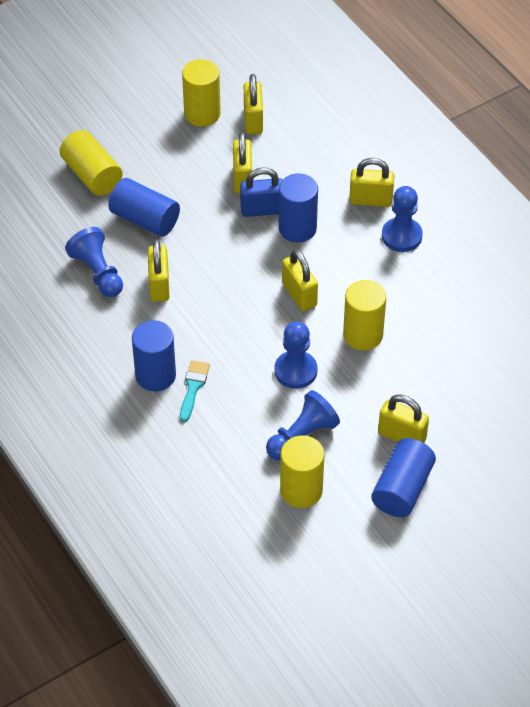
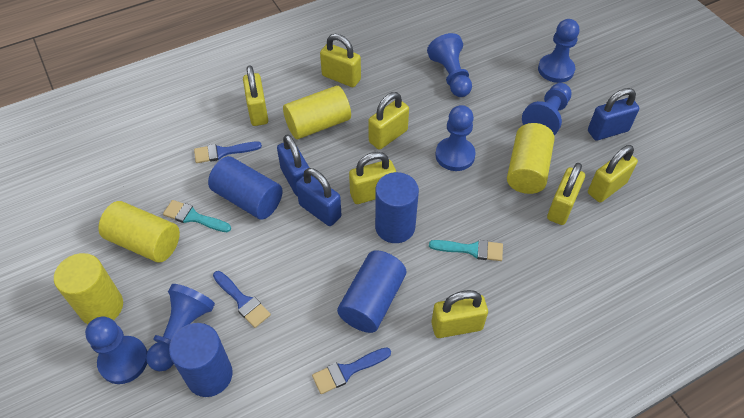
blue brush: none = 0 -> [194,142,262,163] [213,271,271,328] [312,347,391,394] = 3
blue padlock: [240,167,282,217] = 1 -> [277,134,309,196] [296,168,342,226] [588,88,639,141] = 3
blue pawn: [65,227,123,297] [266,390,340,461] [274,322,318,389] [382,186,423,252] = 4 -> [85,316,148,384] [146,284,215,371] [427,33,472,97] [435,105,476,171] [522,83,572,135] [538,19,579,83] = 6
turquoise brush: [180,360,210,422] = 1 -> [163,200,231,232] [429,240,503,261] = 2
yellow padlock: [148,239,169,302] [233,132,252,193] [244,74,263,134] [282,249,318,311] [349,158,395,207] [378,395,429,443] = 6 -> [243,66,268,126] [320,34,361,87] [349,152,396,204] [369,92,409,150] [432,290,488,338] [547,163,585,225] [588,145,638,202] = 7

